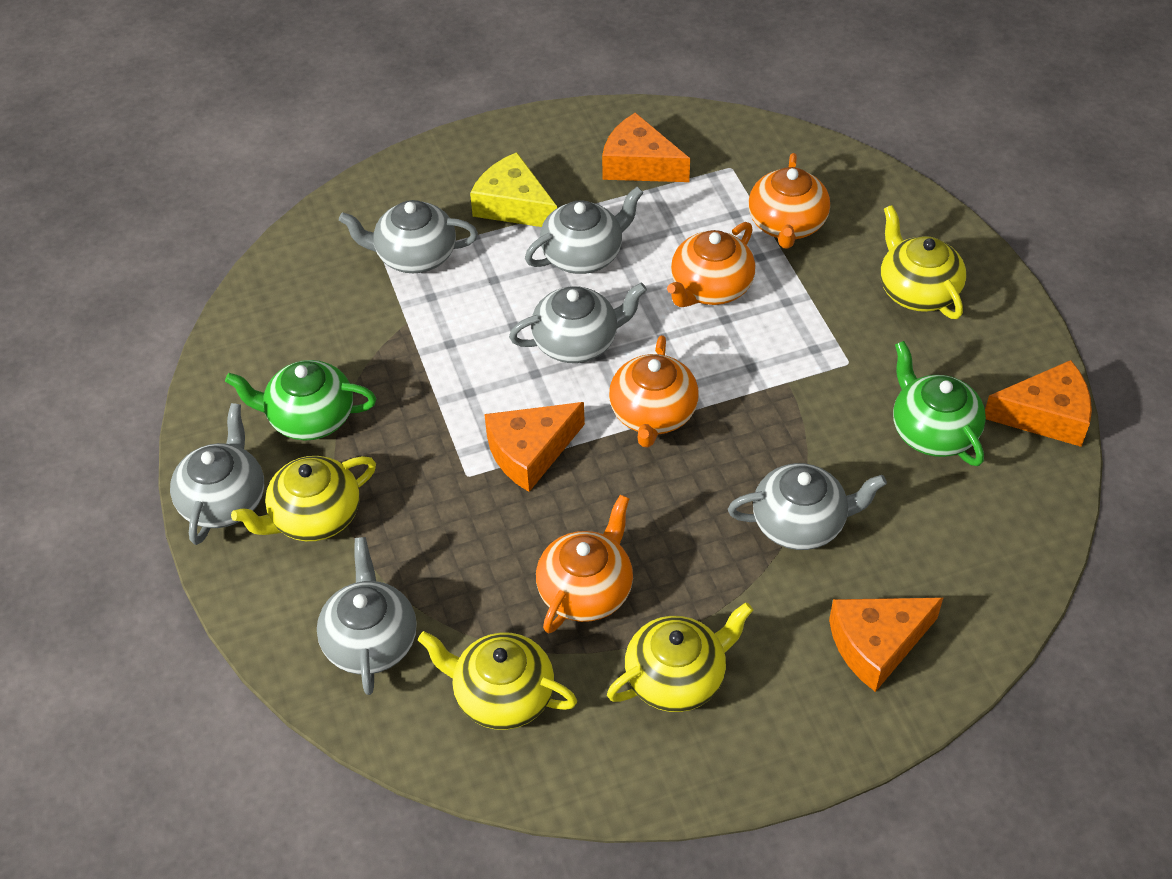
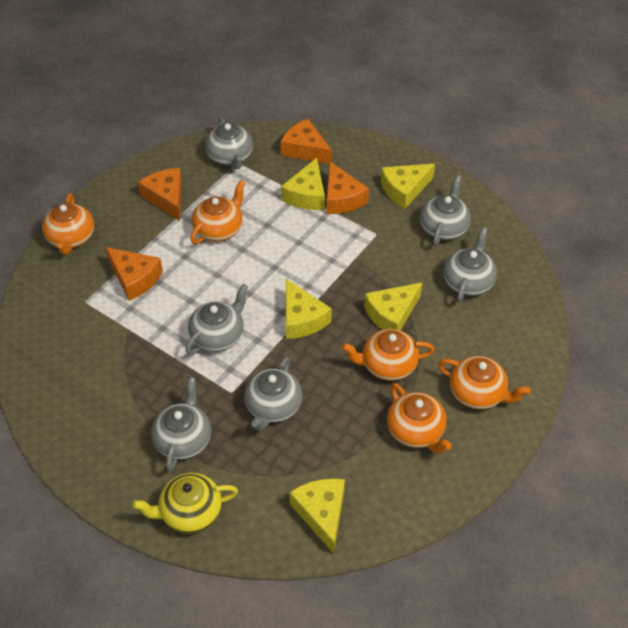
green teapot: [225,360,376,441] [893,341,986,466] = 2 -> none = 0
orange teapot: [536,495,633,634] [609,335,699,447] [667,222,755,307] [748,153,830,249] = 4 -> [42,193,94,255] [190,180,245,244] [342,329,434,381] [387,383,452,454] [438,356,530,409] = 5
yellow cheese: [470,152,557,227] = 1 -> [281,158,325,210] [286,279,332,339] [289,478,345,554] [364,282,423,331] [381,164,435,209] = 5
yellow teapot: [231,456,376,541] [418,631,577,730] [607,602,753,712] [881,205,966,319] = 4 -> [132,473,238,534] = 1

